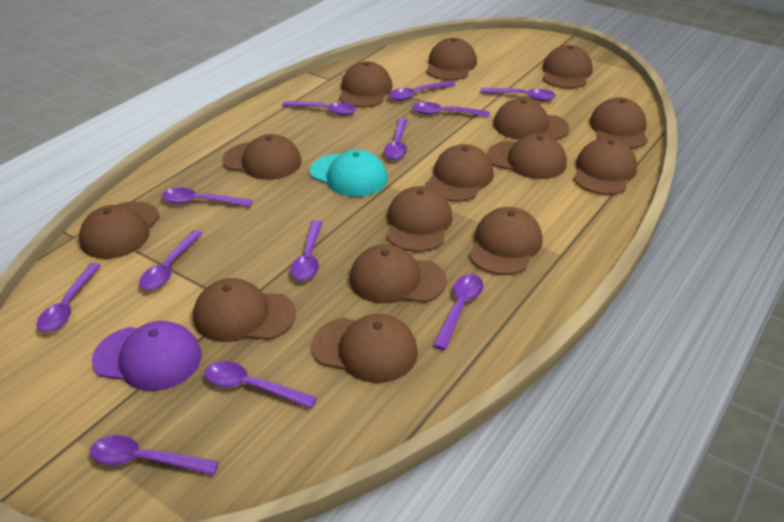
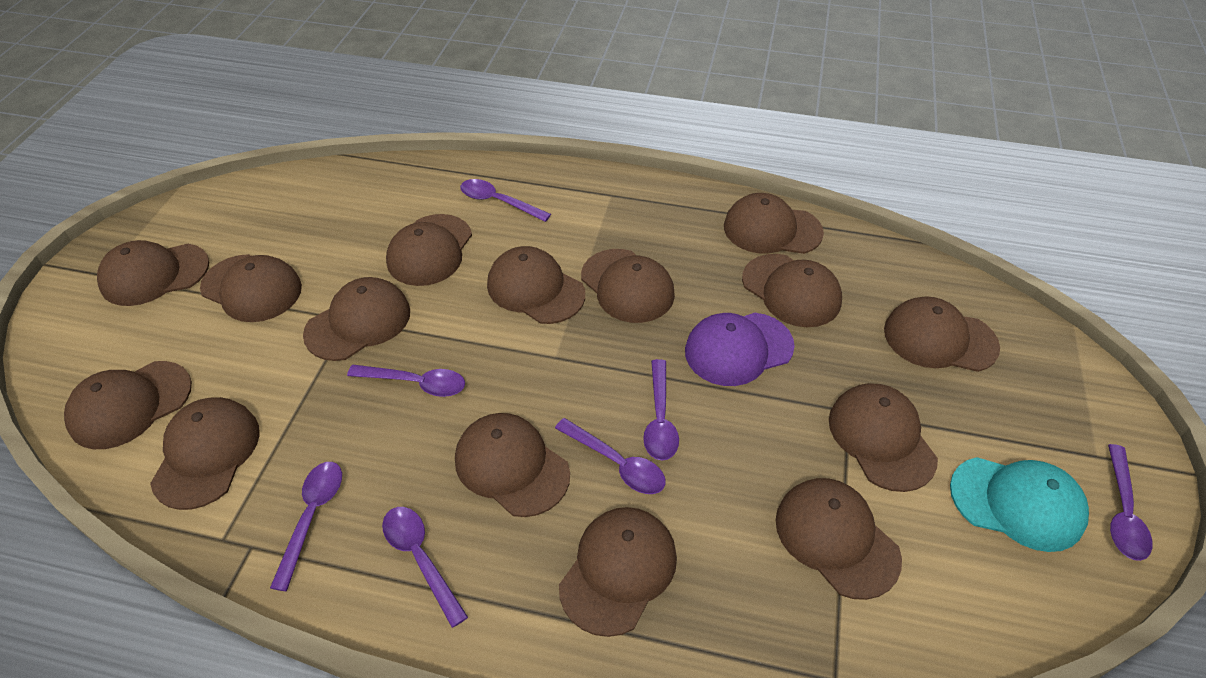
purple spoon: [36,263,101,332] [90,435,219,475] [139,230,203,290] [162,188,253,207] [205,361,317,408] [282,101,357,115] [290,220,323,281] [384,118,408,160] [389,81,455,101] [412,102,490,117] [433,274,483,350] [480,88,556,101] = 12 -> [270,462,342,591] [347,365,465,397] [382,507,468,628] [460,179,551,222] [555,418,666,494] [643,359,679,460] [1108,444,1152,561] = 7

